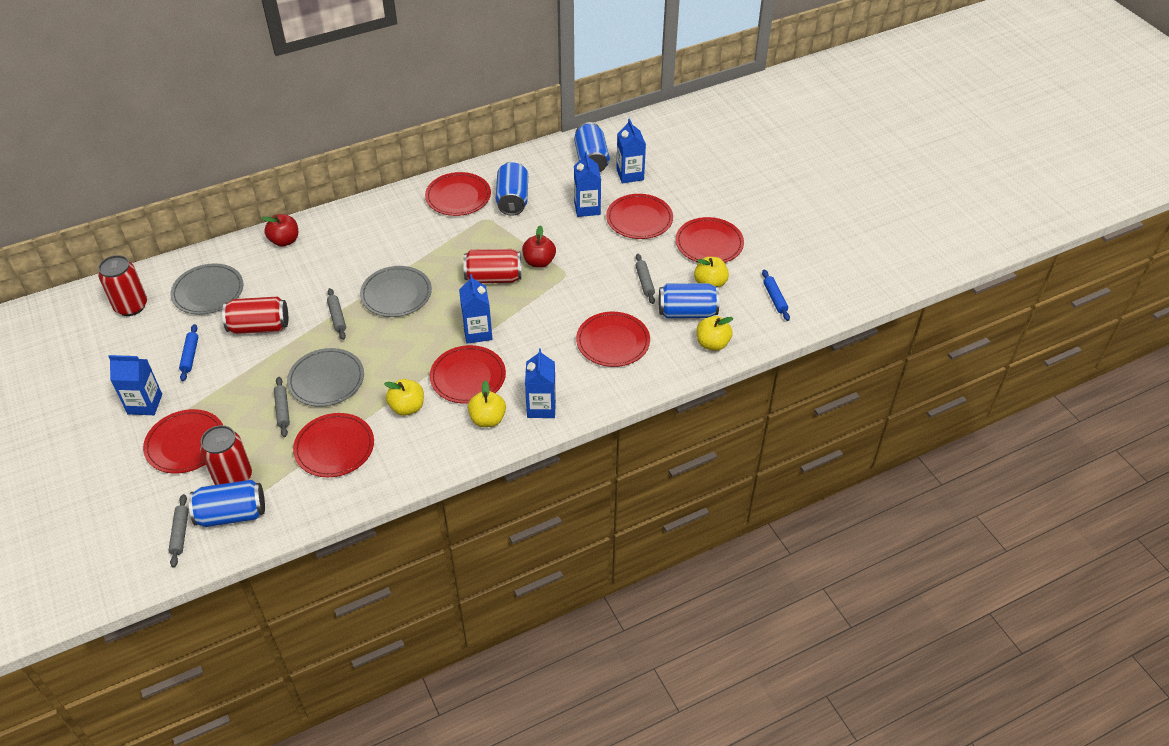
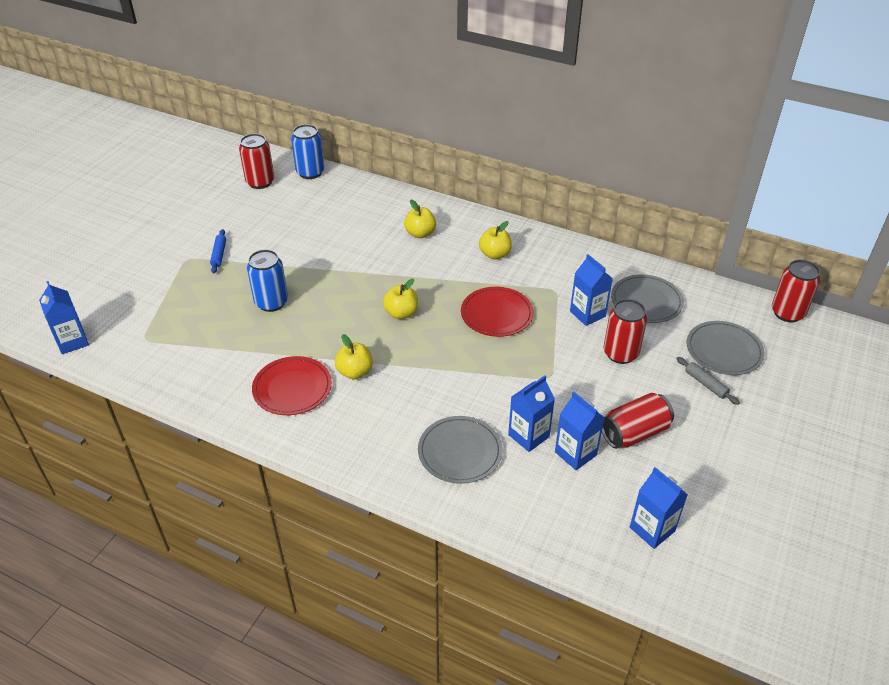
blue can: [189,480,265,527] [496,162,528,216] [574,122,610,172] [659,283,719,318] = 4 -> [247,249,288,312] [291,124,324,179] = 2
blue rolling pin: [179,324,198,381] [762,270,790,321] = 2 -> [210,229,226,273] = 1
grey rolling pin: [168,494,189,567] [274,377,290,437] [327,288,346,340] [635,254,655,304] = 4 -> [676,357,740,405] = 1
red apple: [262,214,298,247] [522,225,556,268] = 2 -> none = 0
red plate: [143,409,223,473] [293,413,374,477] [425,172,491,216] [430,345,506,404] [576,312,650,367] [606,194,673,239] [675,217,744,263] = 7 -> [252,356,332,415] [461,287,534,337] = 2

